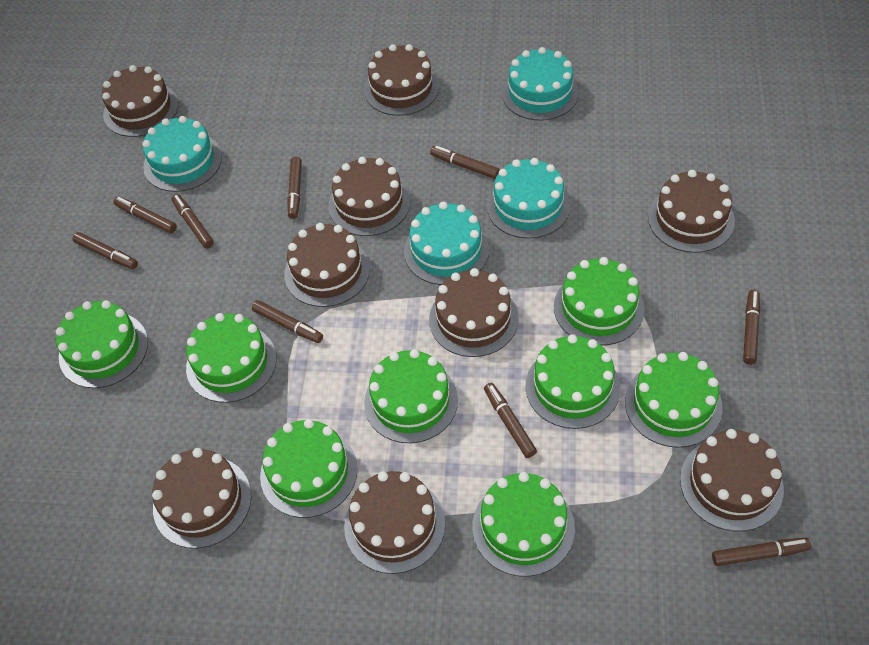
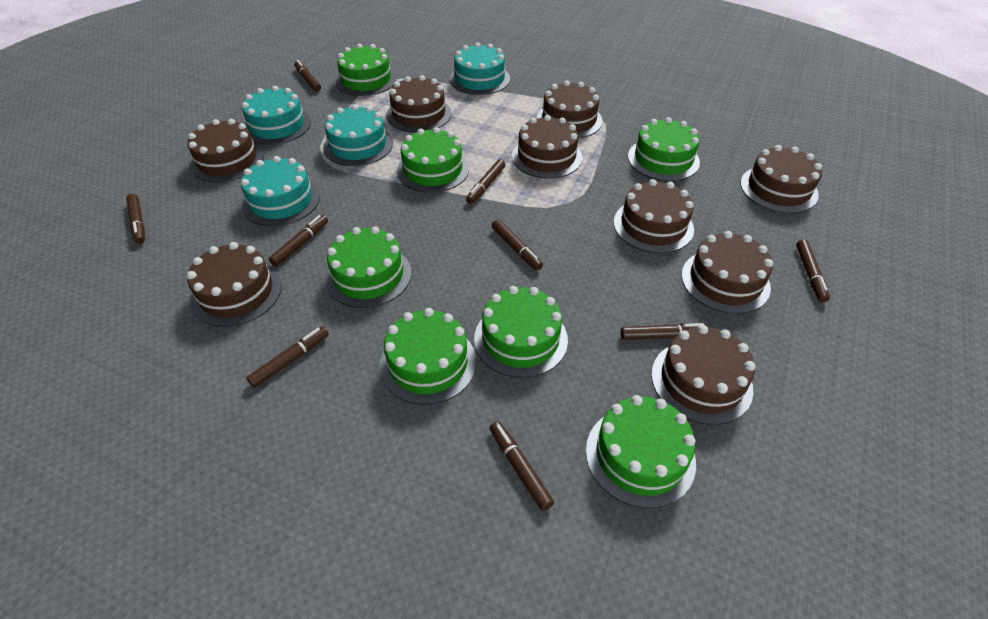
green cake: [56,300,148,388] [186,313,276,403] [260,419,358,518] [364,349,458,443] [473,472,575,576] [525,334,620,429] [554,257,644,345] [625,352,723,448] = 8 -> [325,226,412,308] [335,44,397,96] [379,308,477,405] [397,127,469,193] [474,286,568,378] [586,395,696,508] [628,117,700,181] = 7

